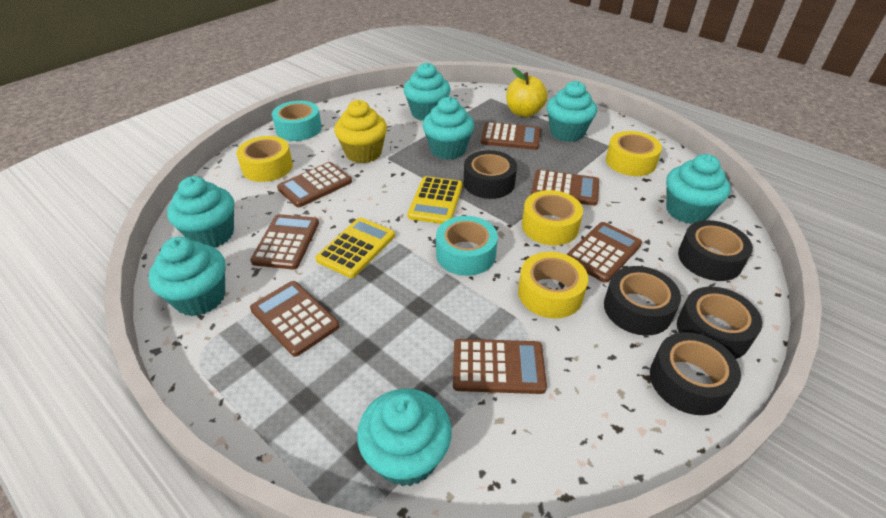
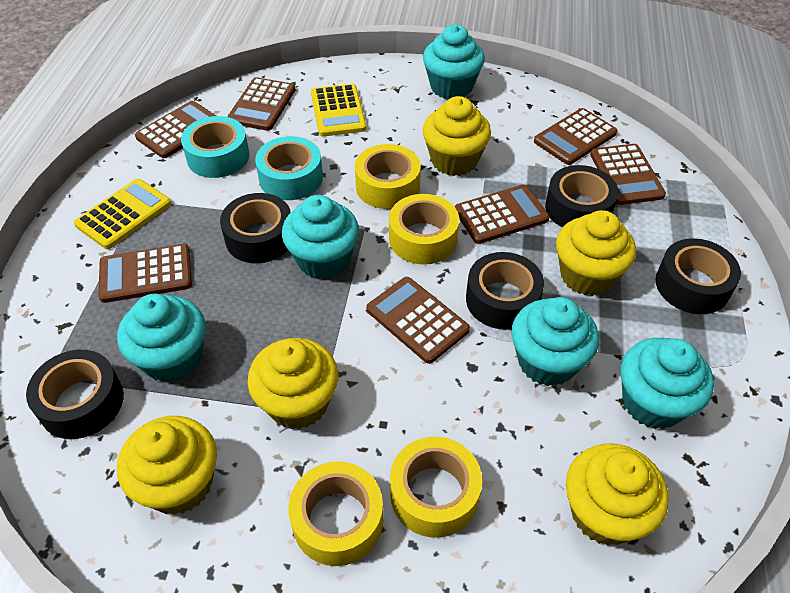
turquoise cupcake: [148,237,226,316] [167,176,234,247] [357,389,452,486] [403,62,451,120] [422,97,474,160] [547,81,597,142] [666,154,731,224] = 7 -> [117,294,205,383] [282,195,359,279] [423,25,485,99] [511,297,599,386] [621,338,714,429] = 5
yellow apple: [506,67,548,117] = 1 -> none = 0
yellow cupcake: [334,100,387,163] = 1 -> [117,416,217,515] [248,338,338,429] [423,96,491,176] [556,210,636,296] [566,443,669,545] = 5

